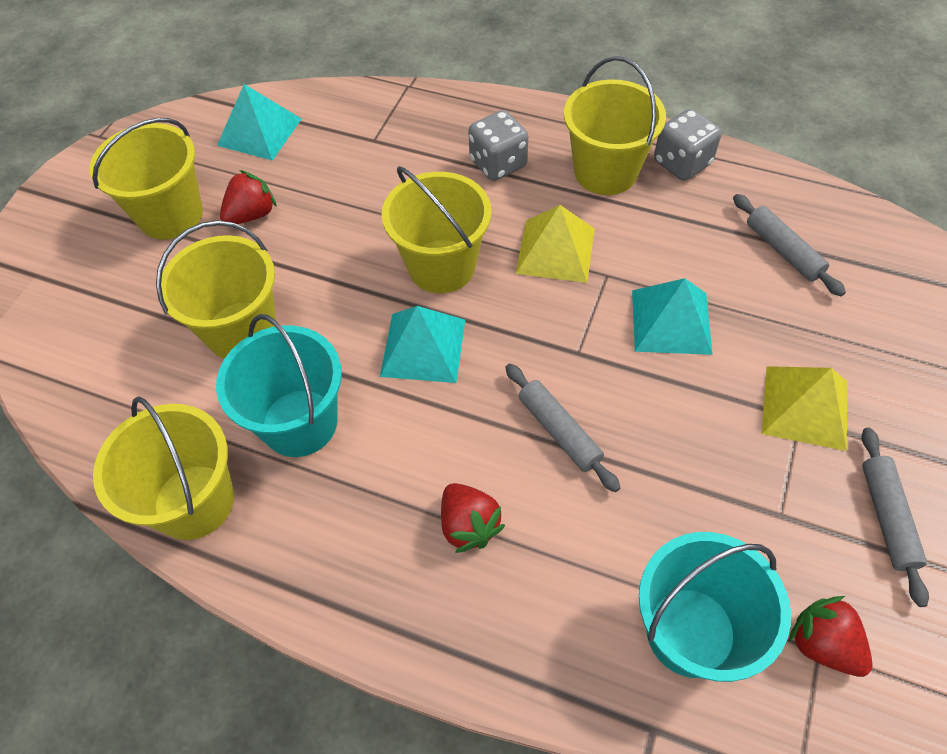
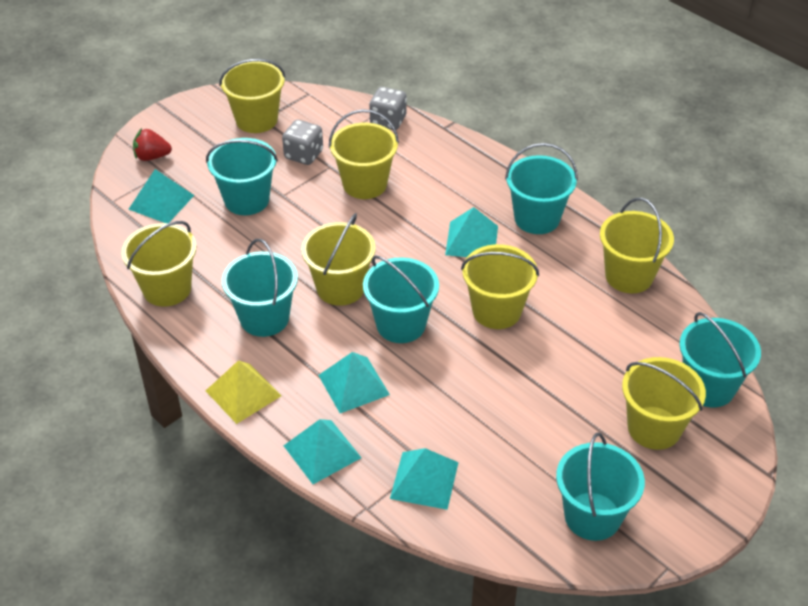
grey rolling pin: [505,363,620,492] [733,194,846,296] [862,427,929,607] = 3 -> none = 0
red strawberry: [220,170,277,224] [441,483,505,553] [789,596,873,677] = 3 -> [133,128,172,161] = 1
turquoise bucket: [216,314,342,457] [639,532,791,682] = 2 -> [206,138,278,215] [222,239,298,337] [363,255,439,343] [505,143,578,234] [556,432,645,541] [679,312,761,407] = 6
turquoise pyramid: [217,84,301,161] [380,306,465,383] [632,278,713,355] = 3 -> [128,169,194,223] [284,419,362,484] [318,352,390,413] [390,448,459,510] [445,207,498,257] = 5
yellow bucket: [90,118,203,240] [93,396,234,540] [156,220,276,359] [382,166,491,293] [564,56,666,195] = 5 -> [121,221,197,307] [219,59,286,133] [301,213,376,306] [329,109,399,199] [461,244,539,329] [600,198,674,293] [622,357,706,450] = 7
yellow pyramid: [516,205,595,283] [762,366,848,451] = 2 -> [206,360,281,424] = 1

